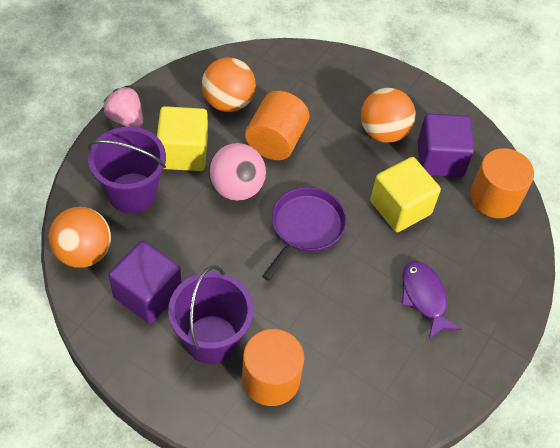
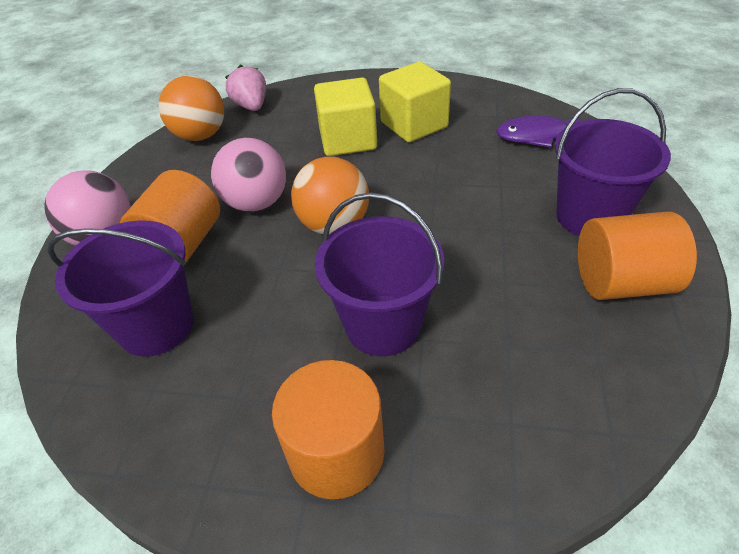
orange ball: [49,207,111,268] [202,58,256,112] [361,88,416,143] = 3 -> [159,75,224,141] [291,157,369,235] = 2
pink ball: [208,143,266,201] = 1 -> [45,170,131,246] [211,138,286,212] = 2
purple bucket: [88,127,166,213] [168,266,254,364] = 2 -> [47,220,194,357] [315,192,445,356] [555,88,671,236] = 3
purple cube: [109,241,181,323] [418,114,474,177] = 2 -> none = 0
purple pan: [262,187,346,281] = 1 -> none = 0

